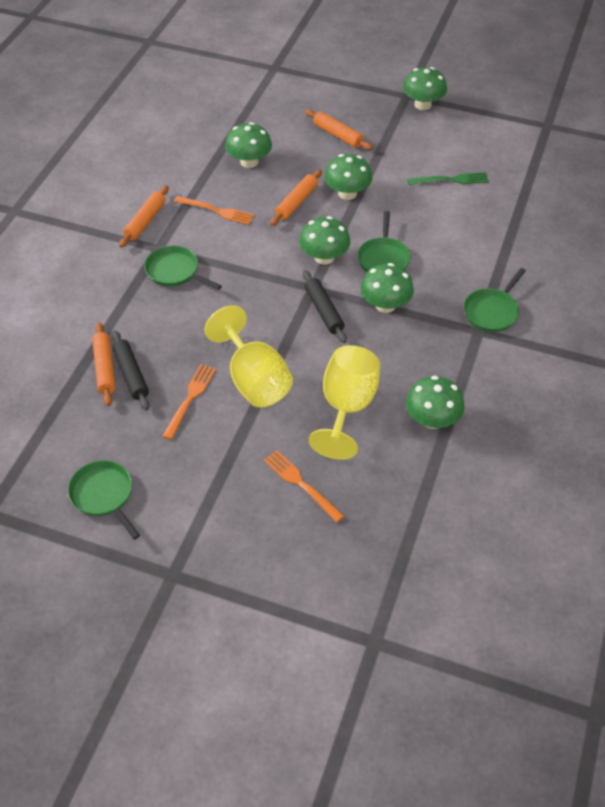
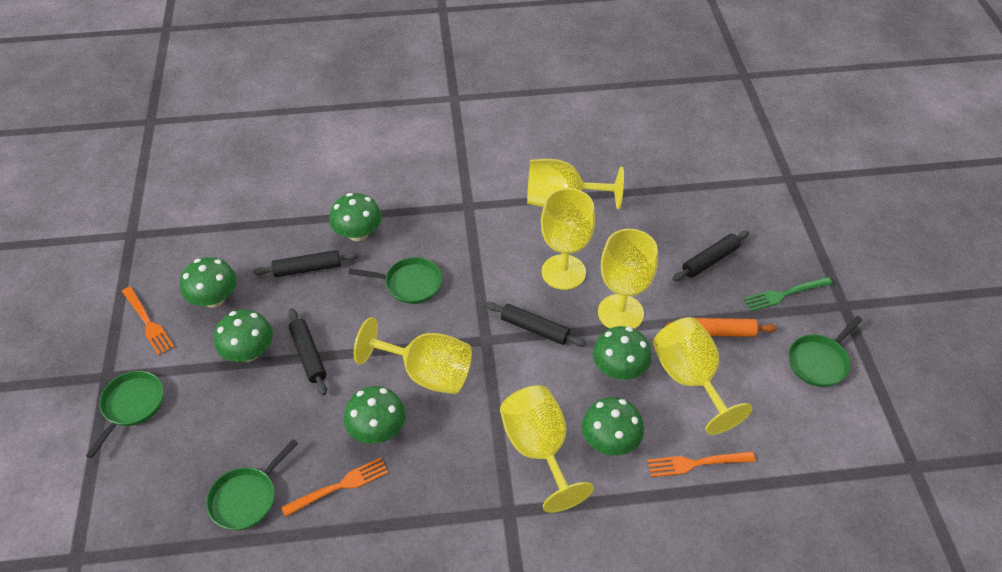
black rolling pin: [112,330,150,411] [303,270,347,343] = 2 -> [253,250,359,277] [288,308,327,395] [486,302,586,347] [673,231,749,282] = 4
orange rolling pin: [92,322,116,406] [119,185,169,248] [270,169,322,226] [305,109,373,150] = 4 -> [665,318,777,337] = 1
yellow goblet: [205,305,293,408] [309,345,380,460] = 2 -> [354,317,472,394] [500,385,594,513] [527,159,624,209] [541,188,595,290] [598,229,658,329] [653,317,752,435] = 6

